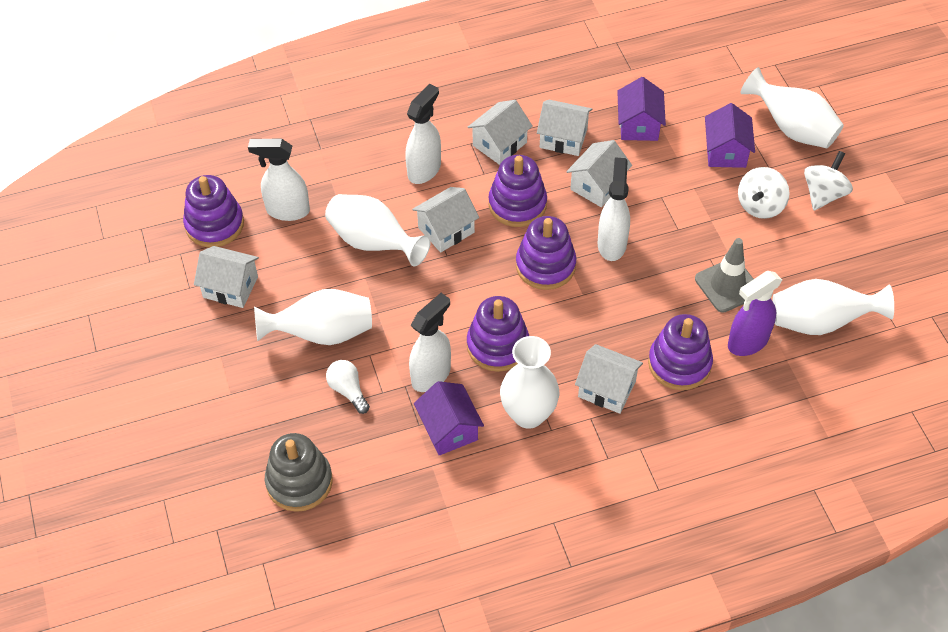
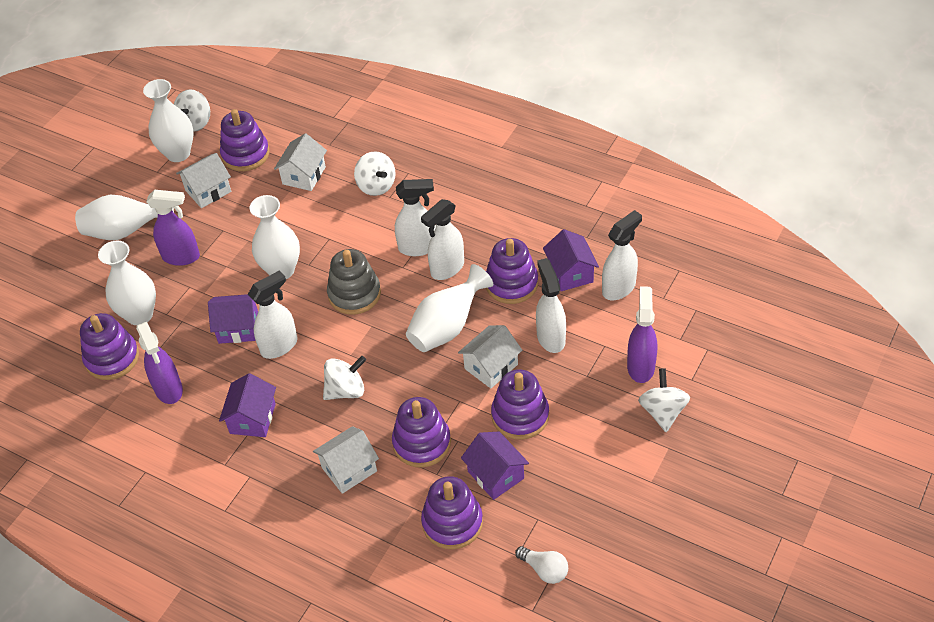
grey traffic cone: [695,238,753,313] = 1 -> none = 0
purple house: [414,381,484,455] [617,77,666,141] [705,103,755,168] = 3 -> [208,294,258,344] [219,373,276,437] [461,432,529,500] [543,229,599,291] = 4
purple spray bottle: [728,271,782,356] = 1 -> [136,322,183,404] [146,190,200,266] [627,286,657,383] = 3
purple stacking toy: [183,175,244,248] [467,296,529,372] [488,155,547,227] [516,216,576,290] [648,314,713,390] = 5 -> [80,313,139,380] [220,109,270,171] [392,397,451,468] [421,476,483,550] [486,238,538,304] [491,369,549,440] = 6
white house: [194,246,259,308] [412,187,479,252] [467,100,533,165] [537,100,592,156] [566,140,632,207] [575,344,643,414] = 6 -> [176,153,231,208] [274,133,327,191] [313,426,379,494] [458,325,522,389] = 4
white spinning top: [738,167,790,219] [804,151,853,210] = 2 -> [174,89,210,132] [323,356,366,400] [354,151,396,196] [638,368,690,432] = 4
white spray bottle: [248,139,310,221] [405,84,441,184] [409,293,451,392] [598,157,630,261] = 4 -> [248,270,298,359] [395,179,436,256] [421,199,464,280] [536,258,566,353] [602,210,642,300] = 5

